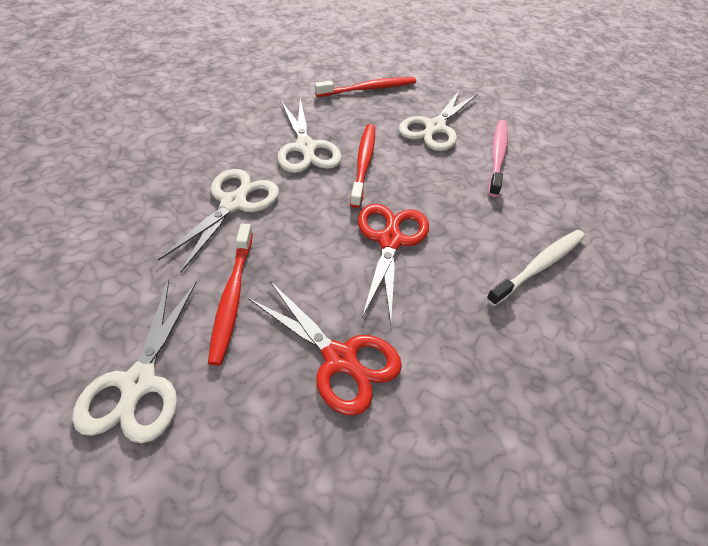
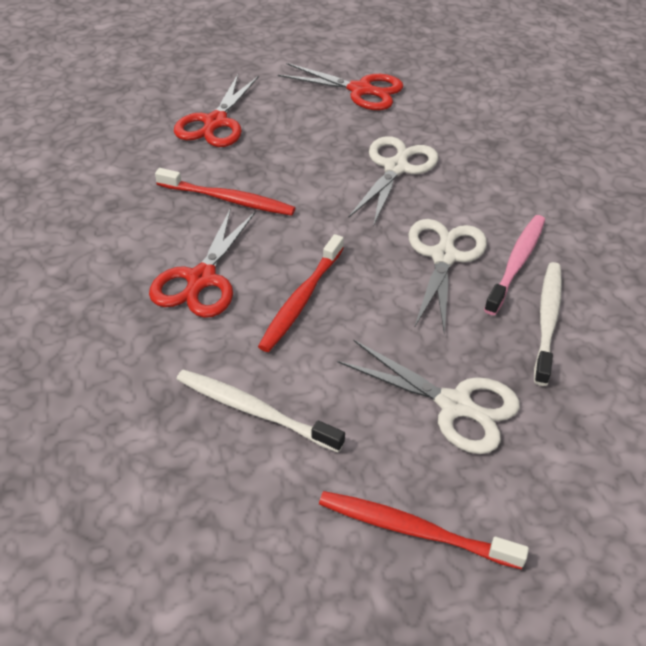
red scissors: [248,280,402,415] [358,204,429,322] = 2 -> [149,208,256,318] [174,74,259,147] [278,63,404,110] = 3
white scissors: [72,279,197,443] [158,169,279,272] [277,98,342,173] [399,90,477,151] = 4 -> [338,340,520,454] [349,136,438,226] [408,219,487,334] = 3
white toothbrush: [486,230,585,306] = 1 -> [176,369,345,453] [534,262,562,386] = 2

